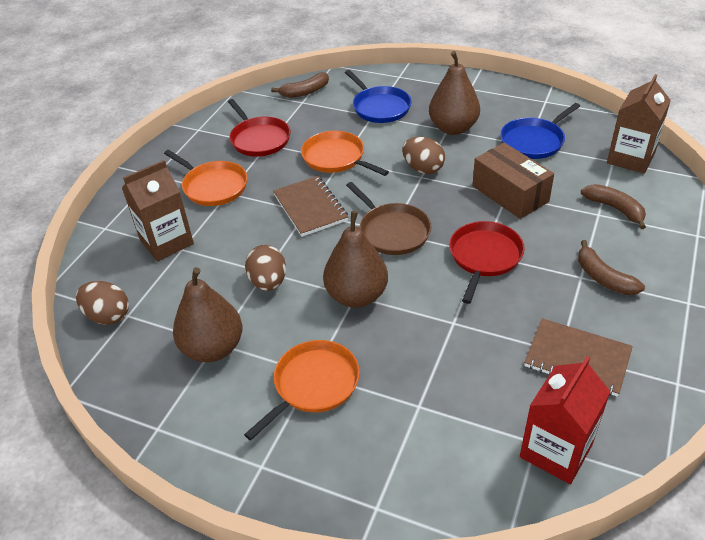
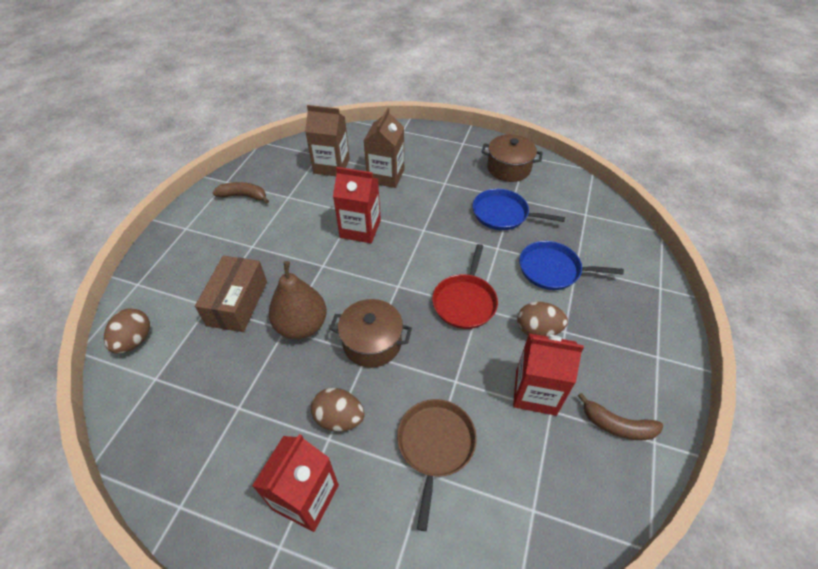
brown banana: [271,72,329,98] [578,240,645,295] [581,184,646,229] = 3 -> [213,182,269,204] [578,393,663,440] = 2
brown notebook: [273,176,348,237] [524,318,633,397] = 2 -> none = 0
brown pear: [173,267,243,362] [323,211,388,308] [429,51,480,135] = 3 -> [269,261,327,339] = 1
brown pot: none = 0 -> [330,299,412,368] [482,134,543,182] = 2
orange pan: [164,150,248,206] [244,340,360,440] [301,131,389,176] = 3 -> none = 0
red carton: [520,356,610,484] = 1 -> [252,434,339,532] [333,167,381,243] [513,333,584,416] = 3
red pan: [228,99,291,157] [449,221,525,304] = 2 -> [432,244,498,329] = 1

